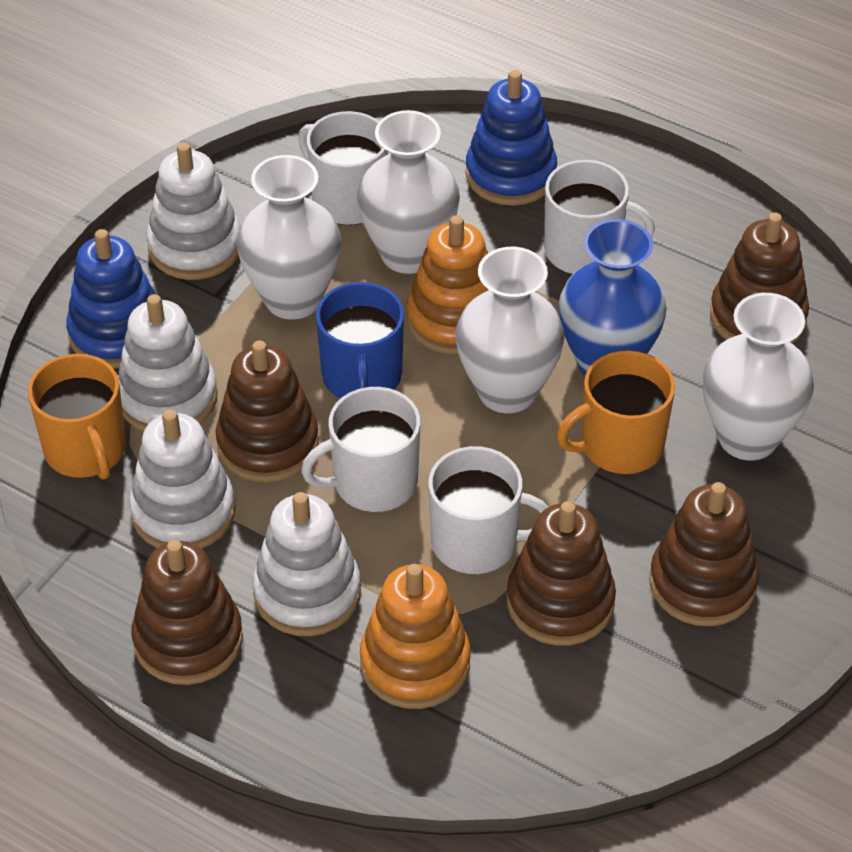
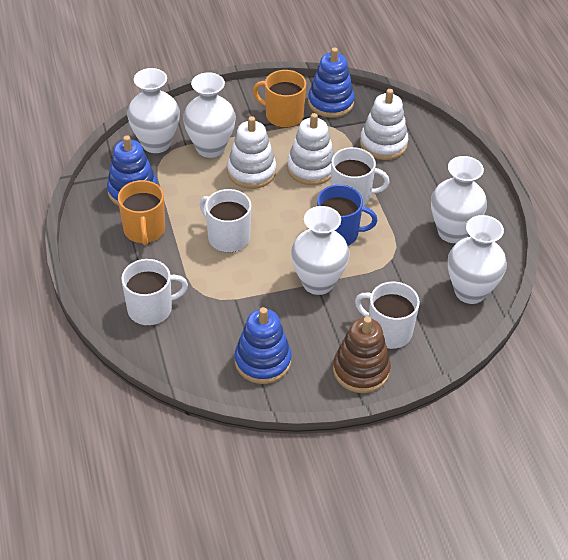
blue stacking toy: [66,229,155,369] [465,70,557,206] = 2 -> [107,135,157,206] [235,307,291,384] [308,48,355,118] = 3
blue vase: [558,219,667,376] = 1 -> none = 0
brown stacking toy: [132,540,243,685] [216,340,319,482] [507,501,616,646] [650,482,759,626] [710,212,809,343] = 5 -> [333,317,391,393] = 1
orange stacking toy: [360,564,471,709] [407,215,489,354] = 2 -> none = 0
white stacking toy: [118,294,218,431] [129,410,236,549] [147,142,241,280] [253,492,361,636] = 4 -> [227,116,276,189] [287,113,334,185] [360,89,408,160] = 3
white vase: [237,155,342,320] [357,110,460,274] [456,247,565,413] [702,293,814,460] = 4 -> [127,68,180,153] [183,72,236,158] [291,206,350,295] [431,156,487,243] [448,215,507,304] = 5

